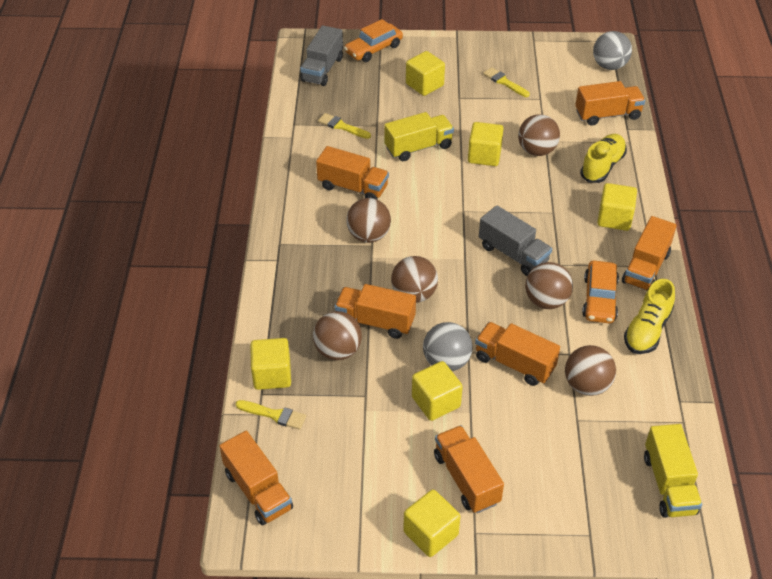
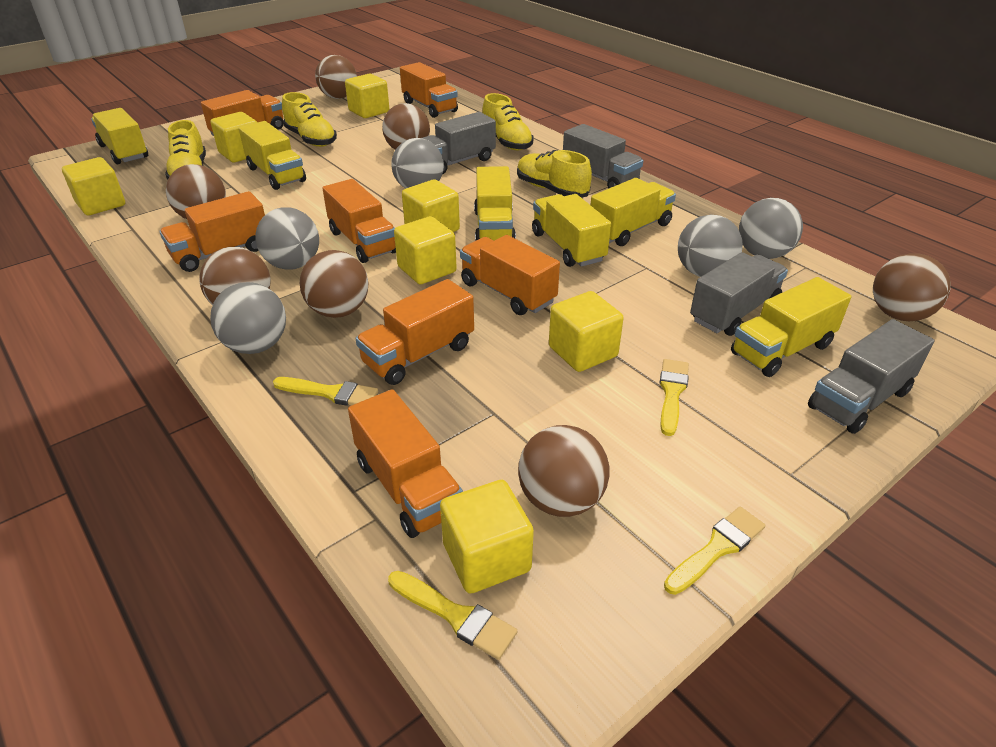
brown ball: [313,311,362,360] [346,198,391,243] [391,256,438,303] [518,114,560,156] [525,262,573,309] [565,345,616,396] = 6 -> [166,164,226,219] [199,247,271,305] [299,250,368,318] [315,55,357,99] [382,103,430,150] [518,425,610,517] [873,253,951,321] = 7
grey ball: [423,322,473,371] [593,31,632,70] = 2 -> [210,282,286,354] [256,207,319,270] [391,138,444,189] [678,215,743,277] [739,198,803,259] = 5
grey truck: [300,25,343,86] [479,205,552,276] = 2 -> [422,112,496,175] [563,124,643,189] [690,252,788,336] [808,319,935,434] = 4
orange car: [344,19,403,62] [582,261,619,323] = 2 -> none = 0
yellow brush: [236,400,306,430] [318,113,371,139] [483,67,530,97] = 3 -> [273,377,378,406] [388,571,517,660] [660,359,689,436] [664,507,765,595] = 4
yellow cube: [250,338,291,390] [403,490,461,557] [406,51,445,96] [412,361,463,421] [468,122,504,166] [597,183,637,231] = 6 -> [62,157,125,216] [210,112,257,163] [345,73,390,118] [394,216,457,284] [402,179,460,232] [440,480,534,593] [549,291,624,372] = 7
yellow shoe: [580,134,627,183] [624,279,675,354] = 2 -> [165,120,206,179] [282,92,337,147] [482,93,534,151] [517,150,592,197] = 4
yellow truck: [384,112,454,161] [644,424,702,518] = 2 -> [91,108,148,164] [239,121,306,190] [474,166,516,241] [532,194,611,267] [591,178,676,246] [731,277,851,377] = 6

